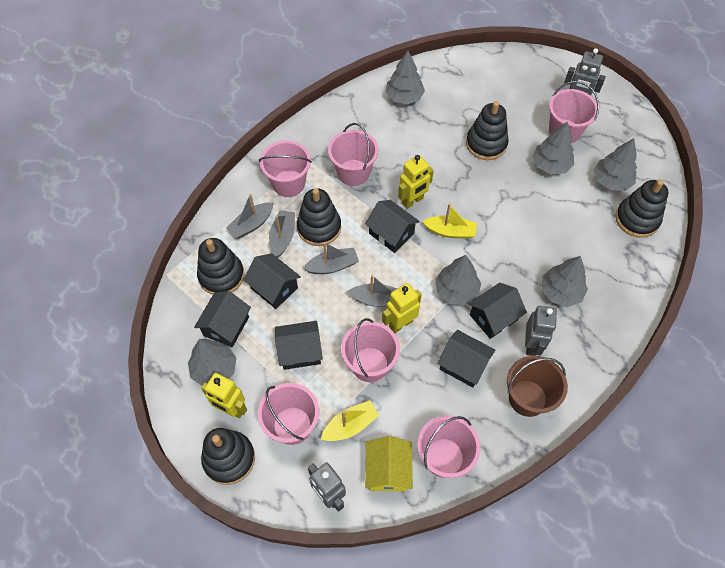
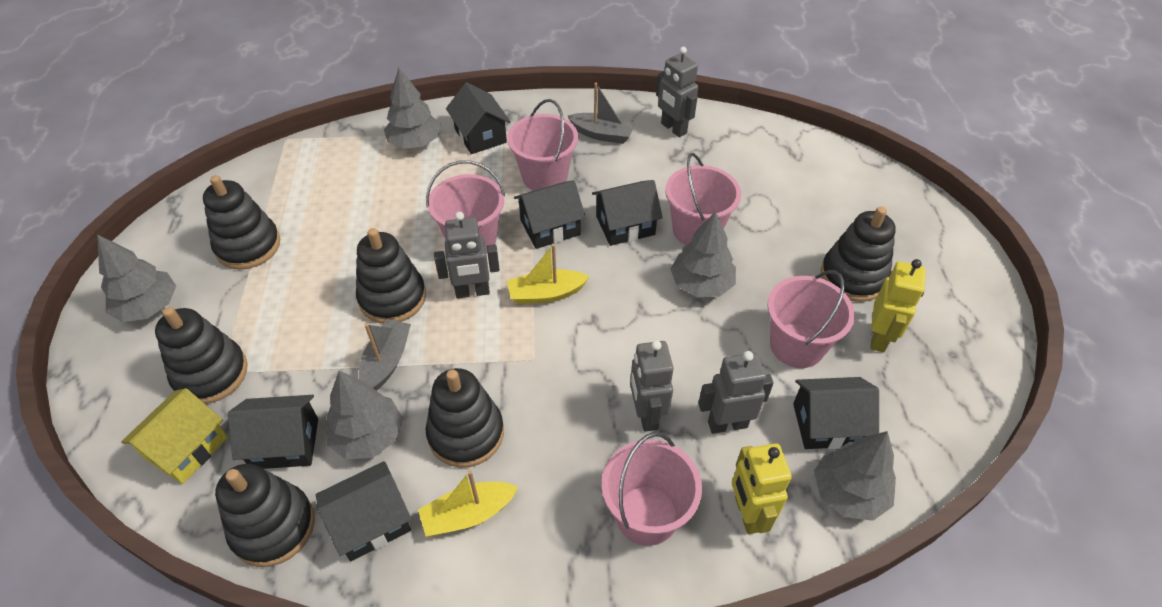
black stacking toy: [197,238,244,295] [201,428,255,485] [297,188,341,246] [466,101,509,160] [615,180,668,238] = 5 -> [155,307,248,404] [203,175,280,270] [215,464,315,567] [356,228,426,324] [426,368,504,468] [821,207,896,302] = 6
brown bucket: [507,355,568,417] = 1 -> none = 0
grey boat: [226,194,274,239] [269,210,295,258] [303,242,359,274] [347,275,398,307] = 4 -> [359,319,411,391] [568,83,635,144] = 2
grey robot: [308,462,346,512] [525,306,557,356] [564,48,606,96] = 3 -> [434,212,500,299] [630,340,674,432] [656,47,698,137] [698,351,774,434] = 4
grey tree: [188,339,237,386] [386,51,425,105] [435,255,481,305] [532,121,574,174] [542,256,588,307] [594,138,637,191] = 6 -> [97,235,176,322] [326,371,403,459] [384,68,440,149] [670,211,736,297] [814,431,896,521] = 5
pink bucket: [258,383,319,445] [259,141,312,197] [328,123,379,186] [341,318,400,382] [417,415,481,478] [549,81,599,143] = 6 -> [426,161,505,254] [507,99,578,191] [602,432,702,546] [665,153,741,245] [768,270,855,368] = 5
yellow robot: [201,373,247,418] [382,283,422,333] [398,155,434,209] = 3 -> [732,443,792,534] [870,259,926,352] = 2

